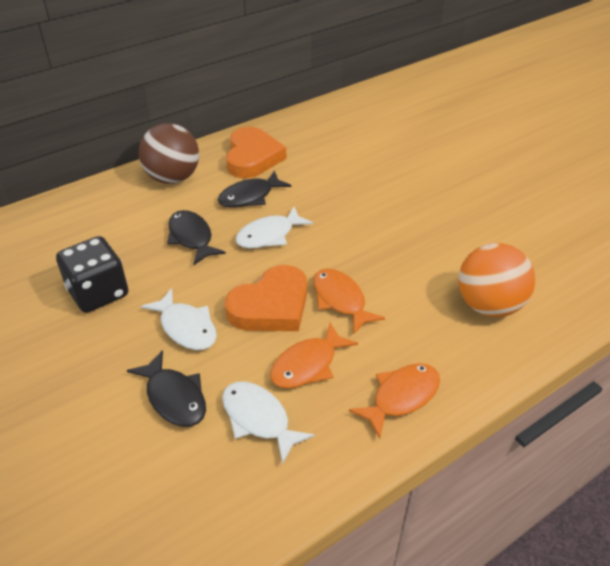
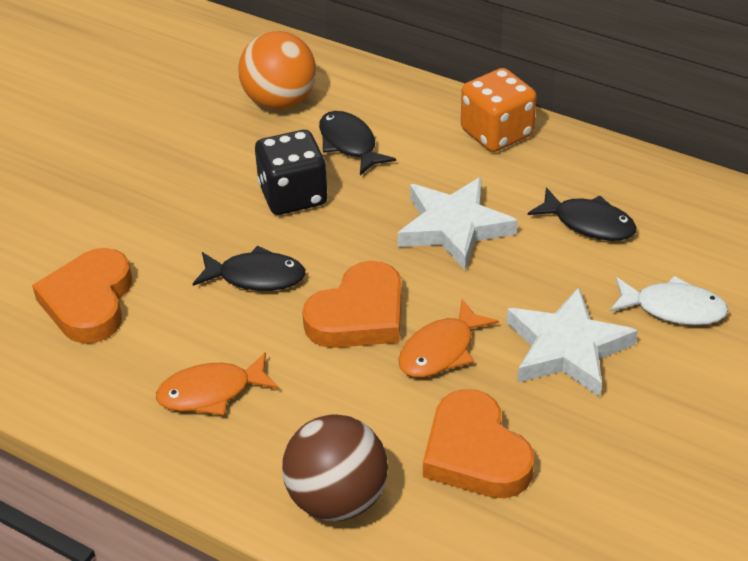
orange dice: none = 0 -> [461,68,537,152] = 1
orange fish: [270,323,358,389] [313,269,385,334] [349,363,440,439] = 3 -> [156,352,279,415] [398,299,499,377] = 2
orange heart: [225,265,307,331] [226,127,286,179] = 2 -> [32,248,132,344] [302,261,402,348] [423,389,534,498] = 3
white fish: [141,288,217,350] [222,381,315,464] [236,207,313,249] = 3 -> [610,276,728,325] = 1
white star: none = 0 -> [398,177,518,270] [507,287,638,397] = 2

